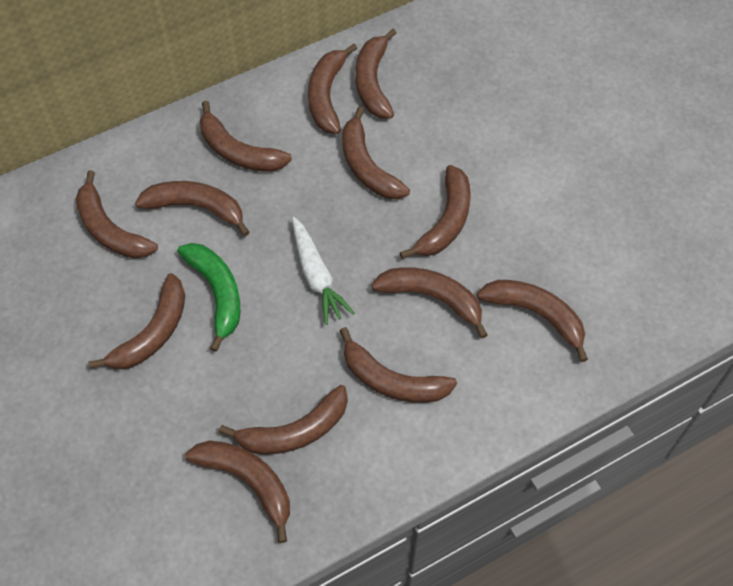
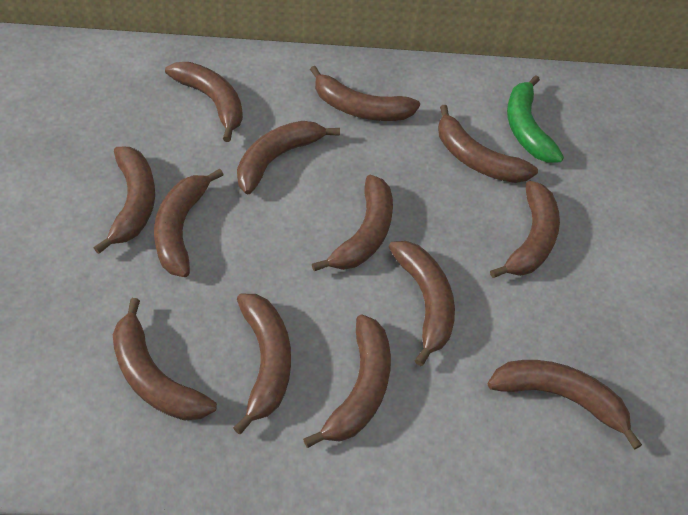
white carrot: [292,217,354,325] = 1 -> none = 0

